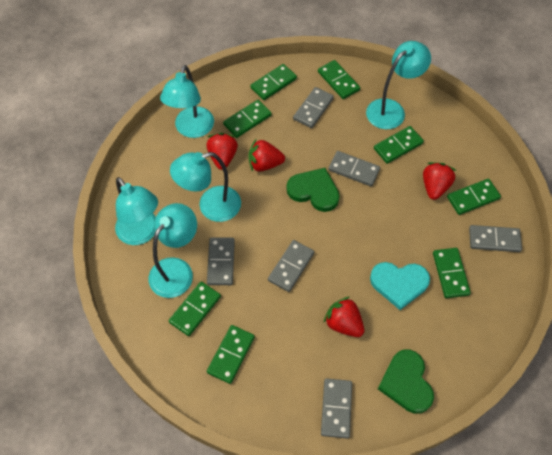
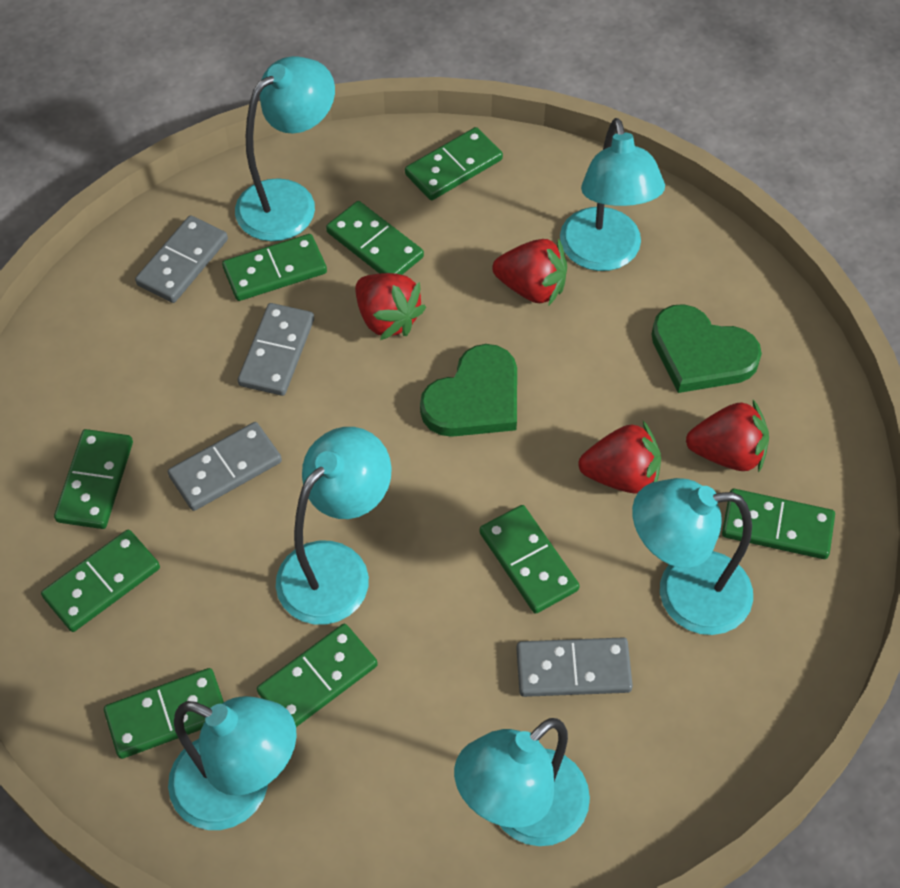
green domino: [169,282,221,336] [207,325,255,384] [223,100,272,138] [250,64,297,100] [318,60,360,99] [374,126,424,164] [433,248,471,298] [447,179,501,215] = 8 -> [41,530,160,632] [54,429,133,529] [104,668,224,759] [222,234,327,301] [257,624,378,727] [326,201,424,275] [405,127,503,200] [480,505,580,614] [722,489,835,559] = 9
grey domino: [207,237,235,285] [268,240,314,292] [293,87,334,128] [321,378,352,439] [328,151,380,186] [469,225,522,252] = 6 -> [135,215,228,303] [168,422,282,511] [238,303,314,396] [516,637,633,697] = 4
turquoise heart: [370,262,430,310] = 1 -> none = 0
turquoise lamp: [115,177,158,245] [149,203,197,298] [160,65,214,138] [170,152,241,222] [366,41,431,129] = 5 -> [168,696,297,830] [235,56,335,241] [276,427,392,625] [454,718,590,846] [560,118,665,271] [632,478,753,635] = 6

